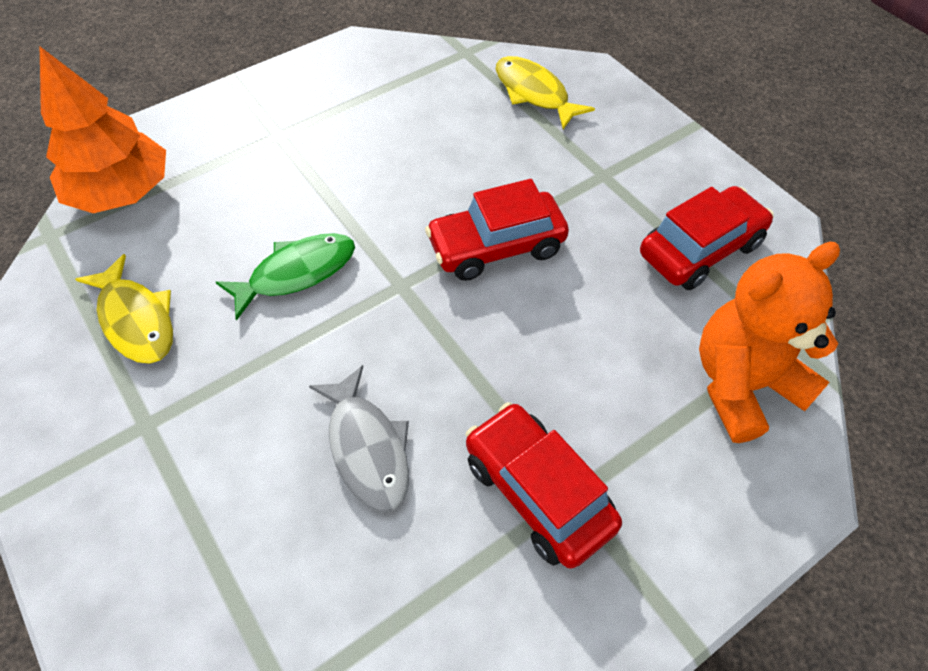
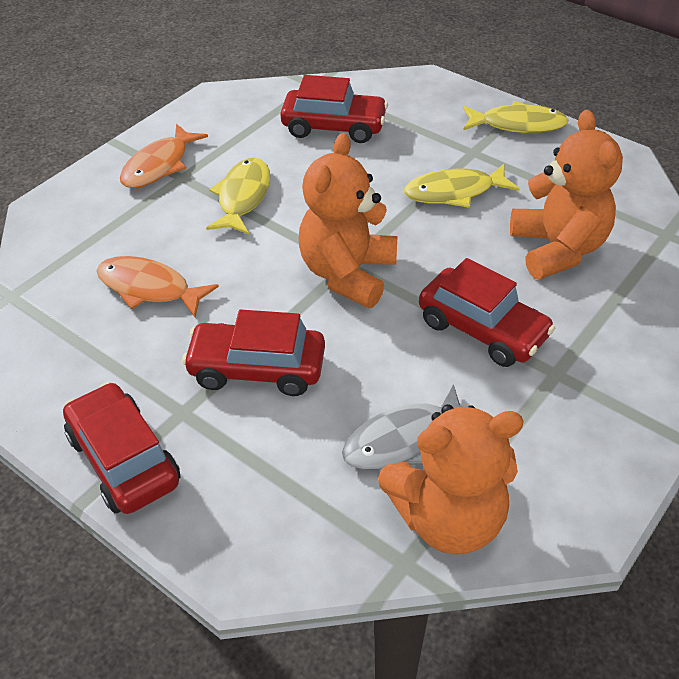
green fish: [216,233,355,321] = 1 -> none = 0
orange fish: none = 0 -> [97,256,219,317] [120,124,208,188] = 2
orange teddy bear: [699,242,840,443] = 1 -> [299,133,397,308] [378,404,524,555] [510,110,623,279] = 3
orange tree: [40,47,166,213] = 1 -> none = 0
red car: [425,179,569,281] [465,402,622,569] [640,186,774,290] = 3 -> [63,382,180,514] [182,310,325,396] [280,75,388,143] [419,258,555,367] = 4
yellow fish: [75,254,173,364] [496,56,595,129] = 2 -> [206,158,270,235] [404,164,519,208] [463,101,569,133] = 3

